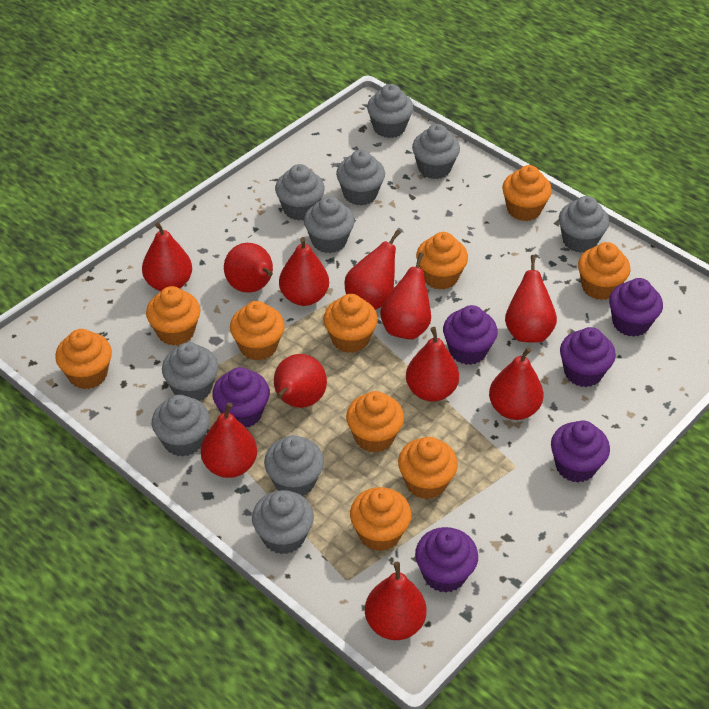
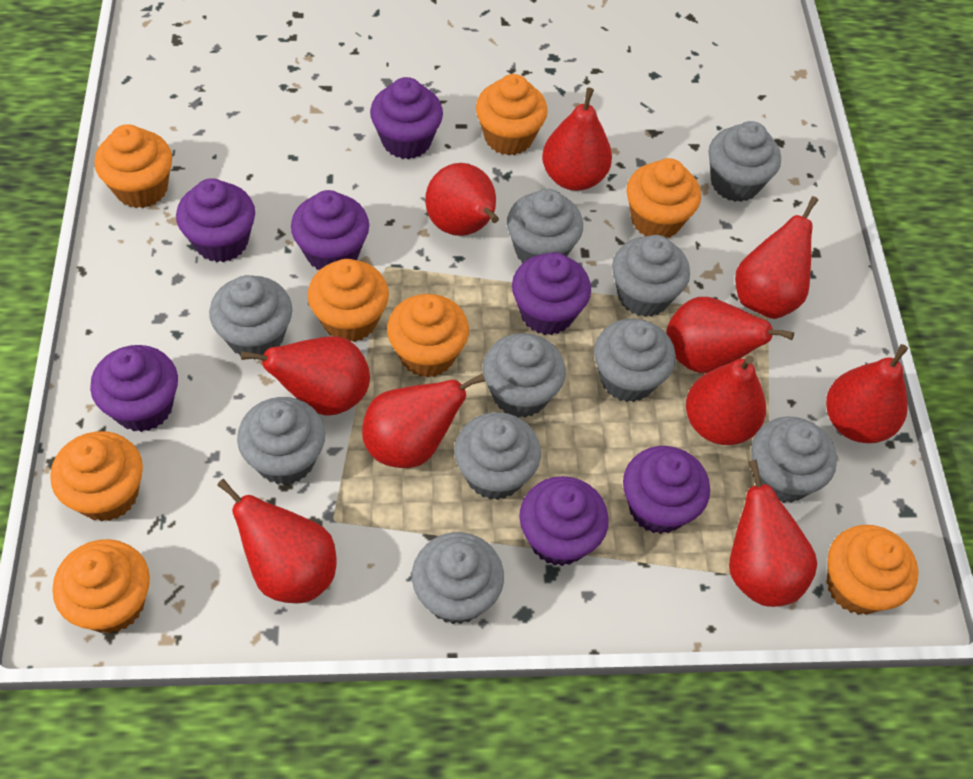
orange cupcake: [55,329,112,389] [146,286,201,346] [230,301,285,361] [323,294,378,353] [346,391,404,453] [350,487,411,551] [398,437,458,499] [416,232,468,290] [502,165,552,221] [578,242,631,300] = 10 -> [50,431,143,522] [52,539,150,633] [94,124,172,208] [308,259,389,342] [387,294,469,378] [476,74,548,156] [627,158,701,238] [827,525,918,615] = 8
purple cupcake: [212,367,270,428] [415,527,478,593] [443,305,498,365] [551,420,610,483] [560,327,616,387] [609,278,663,337] = 6 -> [90,345,178,432] [176,178,255,262] [291,190,369,270] [370,77,443,159] [512,252,591,335] [519,476,609,566] [623,446,710,534] = 7
red pear: [142,222,192,291] [201,403,257,478] [224,243,273,293] [274,354,327,408] [279,237,329,306] [344,230,401,310] [365,562,426,640] [380,253,431,340] [406,327,459,401] [489,347,544,420] [505,255,557,343] = 11 -> [217,479,336,603] [241,336,370,416] [362,373,485,468] [425,163,499,236] [542,88,612,191] [666,297,794,373] [686,355,766,445] [729,460,817,607] [735,196,818,319] [826,344,908,443] = 10

